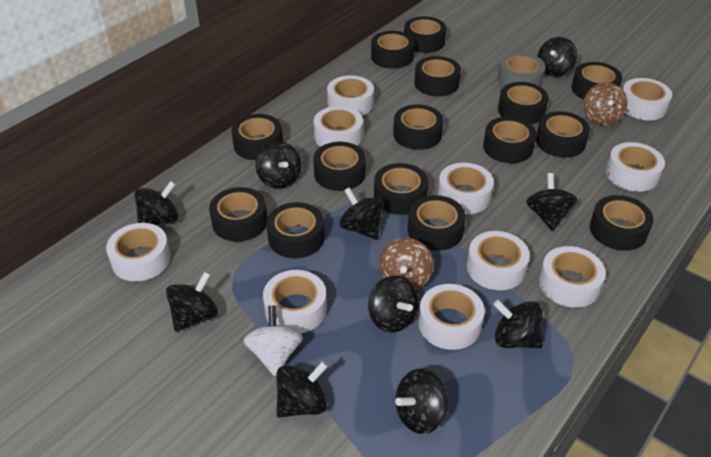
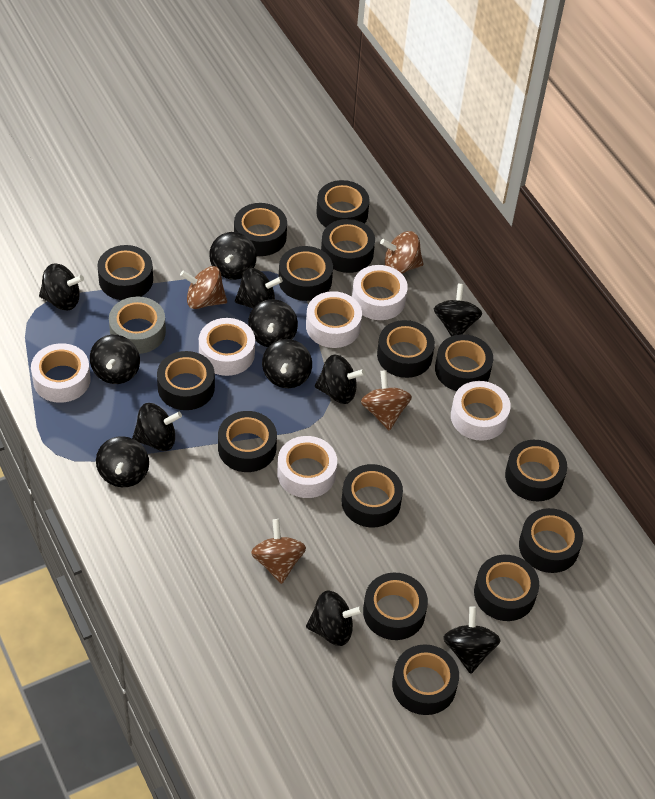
black spinning top: [134,181,178,225] [166,272,218,332] [256,141,301,189] [276,361,328,418] [339,188,384,240] [368,276,419,333] [395,369,448,434] [493,300,543,348] [526,173,577,231] [537,37,577,77] = 10 -> [39,263,84,310] [90,335,140,384] [96,436,149,487] [132,403,182,451] [209,232,257,280] [235,268,283,308] [248,299,298,347] [262,339,312,388] [306,590,363,646] [315,354,365,404] [434,284,482,336] [443,606,501,674] = 12
brown spinning top: [379,238,433,290] [583,82,627,126] = 2 -> [180,266,227,309] [251,519,306,584] [361,370,412,431] [380,231,424,273] = 4
white spinning top: [243,305,303,376] = 1 -> none = 0
white tape: [106,223,171,281] [263,270,327,333] [314,106,363,147] [327,75,374,116] [419,284,485,350] [438,163,494,214] [467,231,530,290] [539,246,606,308] [606,142,665,192] [623,78,672,120] = 10 -> [31,343,91,403] [199,318,255,376] [277,436,337,498] [306,291,362,348] [352,265,408,320] [451,381,511,441] = 6

